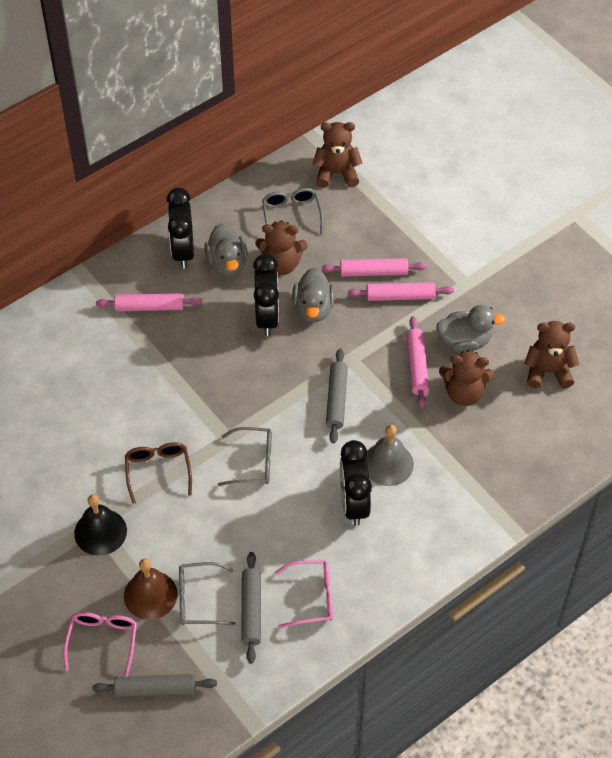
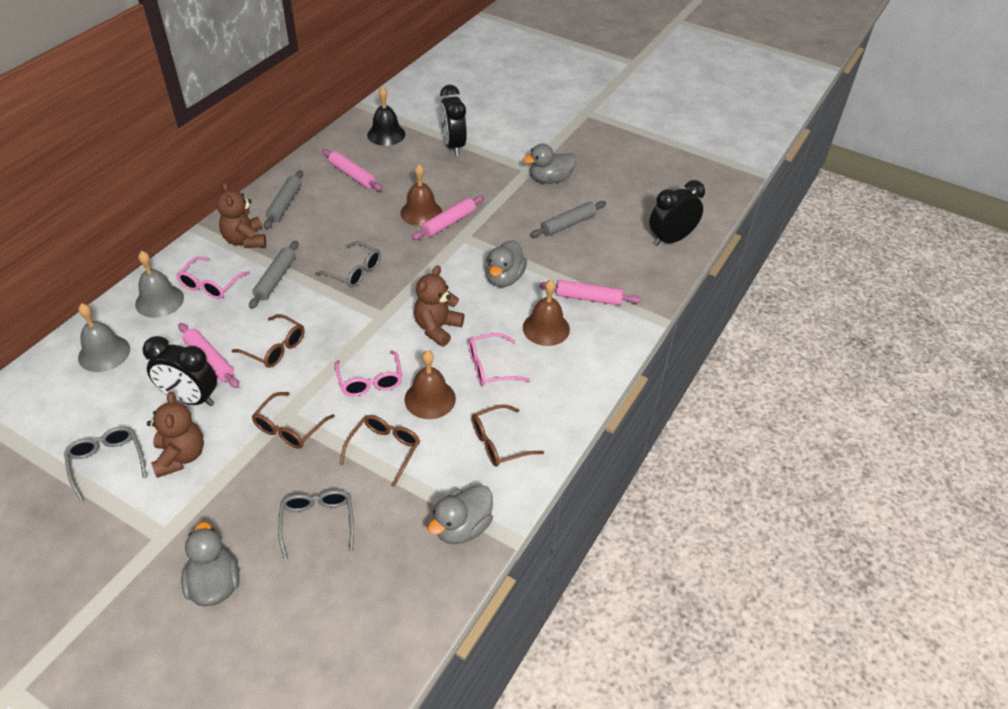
brown bell: [124,559,178,620] = 1 -> [400,164,442,226] [405,350,456,419] [523,280,570,346] = 3
brown glasses: [125,442,192,504] = 1 -> [232,314,305,368] [251,392,335,449] [340,415,420,487] [472,405,544,467] = 4
brown teddy bear: [255,220,308,275] [312,122,363,188] [439,349,494,406] [524,321,579,389] = 4 -> [147,391,204,478] [216,182,266,248] [414,265,464,347] = 3
grey bell: [366,425,414,486] = 1 -> [78,303,130,372] [135,251,184,318] = 2
grey duck: [204,224,248,276] [292,267,335,323] [436,305,505,352] = 3 -> [181,522,239,606] [428,484,493,544] [484,240,527,287] [523,144,576,184] = 4
pink glasses: [64,612,137,677] [274,560,333,628] = 2 -> [176,257,250,299] [335,351,402,396] [468,333,530,386] = 3

